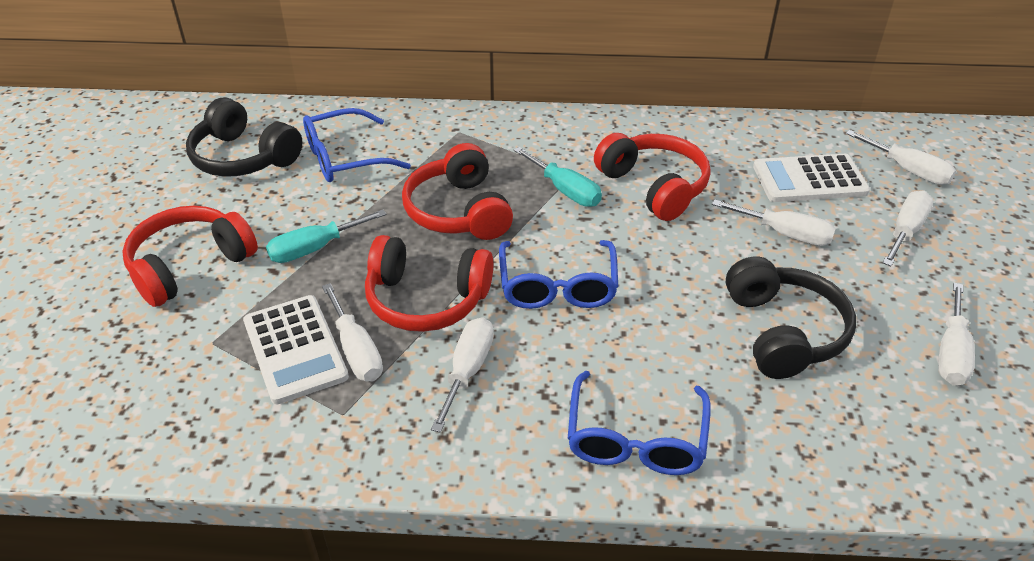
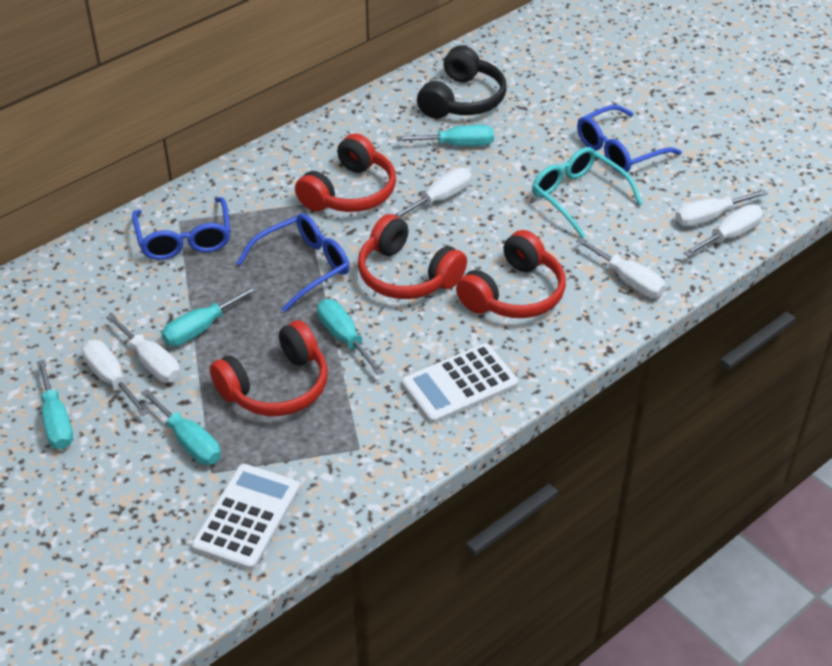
black headphones: [186,97,302,177] [726,256,856,379] = 2 -> [417,45,506,119] = 1
turquoise glasses: none = 0 -> [532,147,643,238] = 1
turquoise screwdriver: [266,210,387,263] [514,147,602,207] = 2 -> [37,360,73,449] [141,389,221,465] [161,285,259,346] [317,299,384,375] [397,125,494,146] = 5

